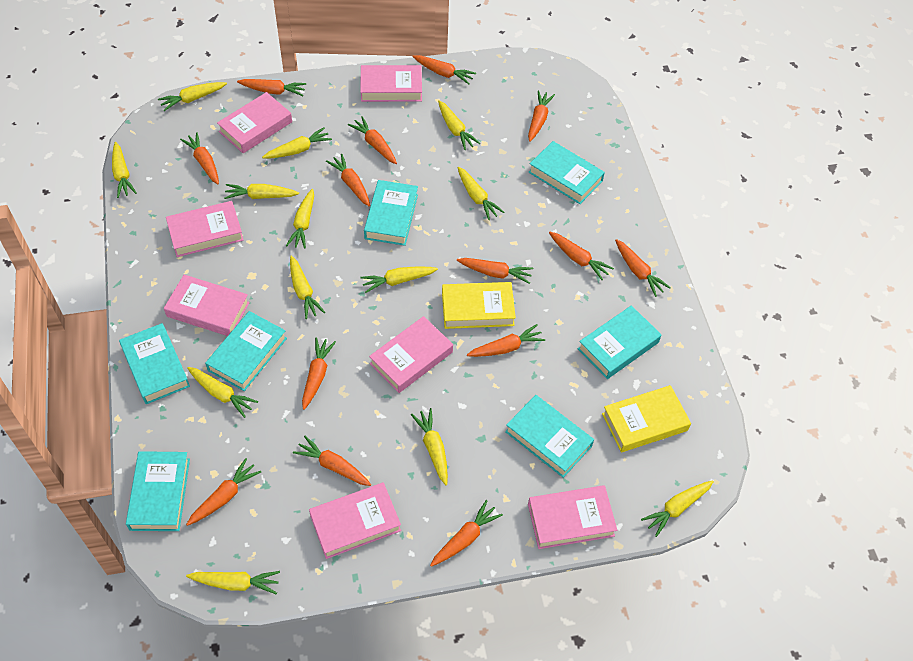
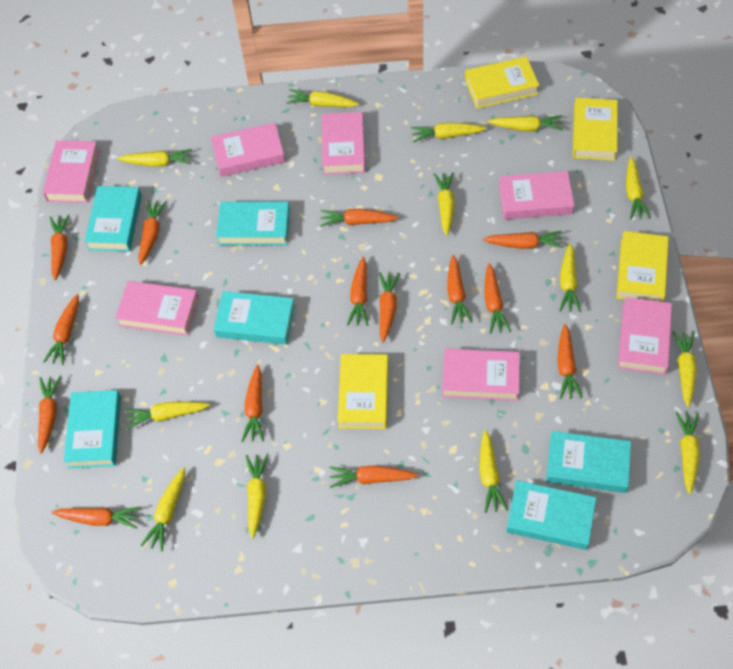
turquoise book: [119,323,190,404] [126,451,190,531] [205,311,287,391] [364,180,418,246] [505,395,594,478] [529,141,605,204] [578,305,661,379] = 7 -> [64,390,121,468] [84,186,142,251] [214,291,295,345] [216,201,290,245] [506,480,596,550] [546,431,631,493] = 6
yellow book: [442,282,516,329] [602,385,691,452] = 2 -> [338,354,388,429] [465,56,539,109] [573,98,618,161] [616,231,669,302] = 4

